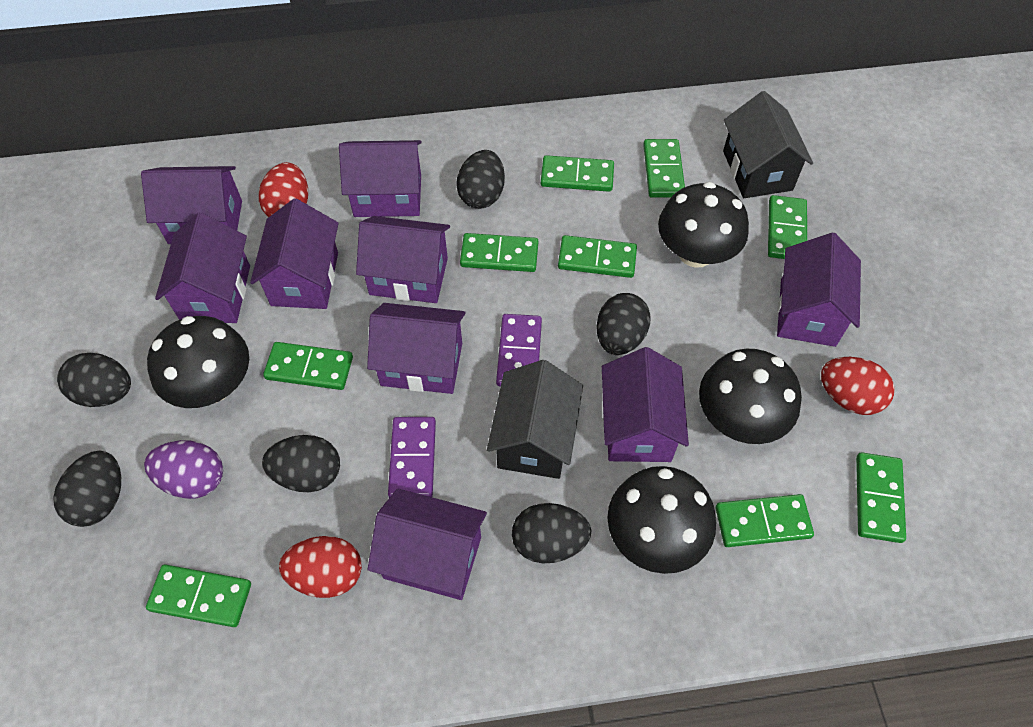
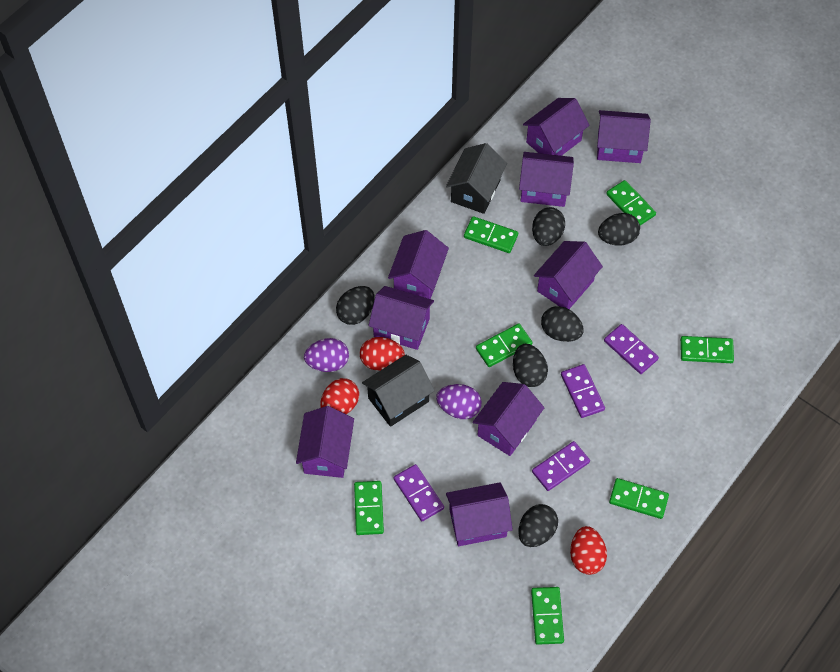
black mushroom: [147,316,249,408] [607,466,716,574] [658,182,749,268] [699,349,802,444] = 4 -> none = 0
green domino: [146,565,251,627] [263,342,353,390] [460,233,538,272] [541,155,614,192] [558,235,637,278] [643,139,685,198] [715,494,814,547] [768,195,807,259] [856,452,906,543] = 9 -> [354,481,384,535] [464,216,518,253] [476,323,532,367] [531,587,564,645] [606,180,656,226] [609,478,669,519] [680,336,734,363] = 7
purple domino: [388,417,436,498] [496,314,542,386] = 2 -> [394,464,444,521] [532,441,590,491] [561,364,605,418] [604,324,659,374] = 4
purple egg: [144,440,223,499] = 1 -> [304,338,349,372] [436,384,482,419] = 2

